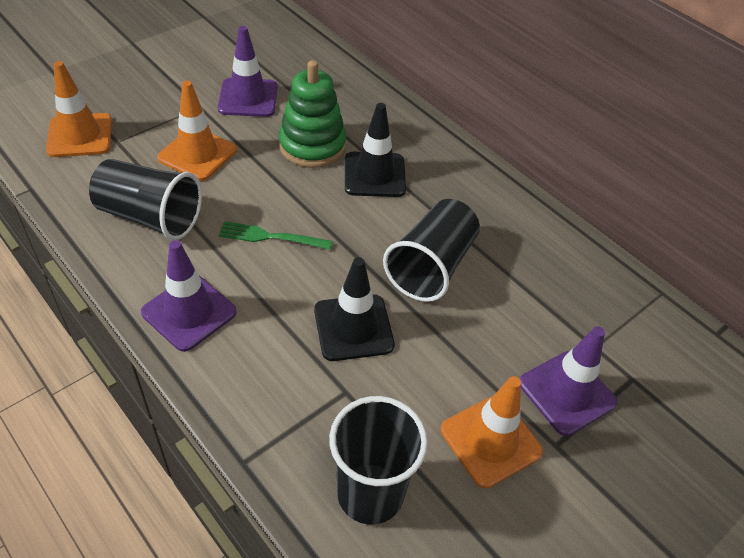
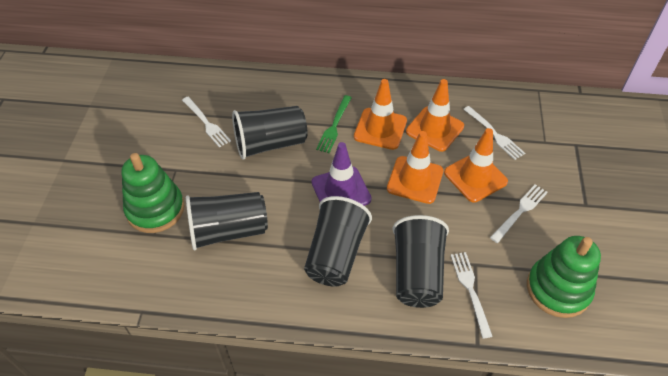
black cup: [89,159,202,240] [329,396,428,525] [383,199,480,302] = 3 -> [186,192,268,250] [232,106,308,160] [304,196,372,287] [392,215,449,308] = 4
black traffic cone: [314,257,395,361] [345,103,406,197] = 2 -> none = 0
green stacking toy: [279,60,347,168] = 1 -> [122,153,185,233] [527,236,601,318] = 2
orange traffic cone: [46,61,112,157] [157,80,237,181] [441,376,543,488] = 3 -> [354,79,407,150] [387,131,443,204] [406,79,464,152] [444,128,508,203] = 4
purple traffic cone: [141,240,237,352] [218,26,278,117] [520,326,617,436] = 3 -> [312,142,372,206] = 1
white fork: none = 0 -> [182,97,231,148] [451,252,493,339] [463,106,525,160] [490,184,548,243] = 4

